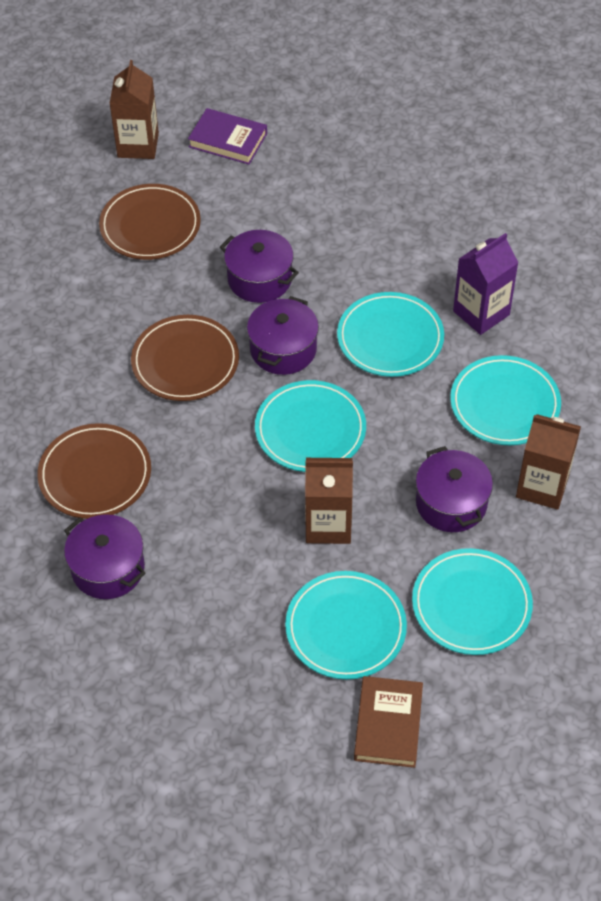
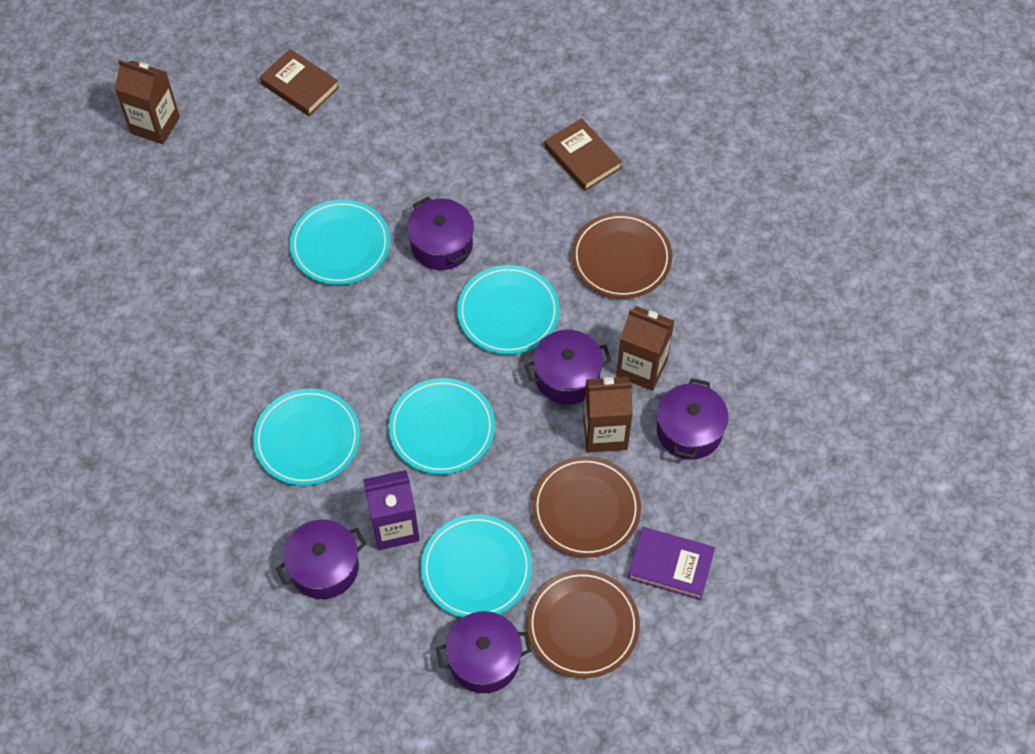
brown book: [354,676,423,768] = 1 -> [260,49,339,116] [545,118,622,191] = 2
purple pot: [64,514,146,599] [220,230,299,303] [247,296,319,375] [416,446,493,532] = 4 -> [276,520,366,599] [407,197,474,270] [436,611,531,693] [525,330,612,404] [657,378,728,460] = 5

